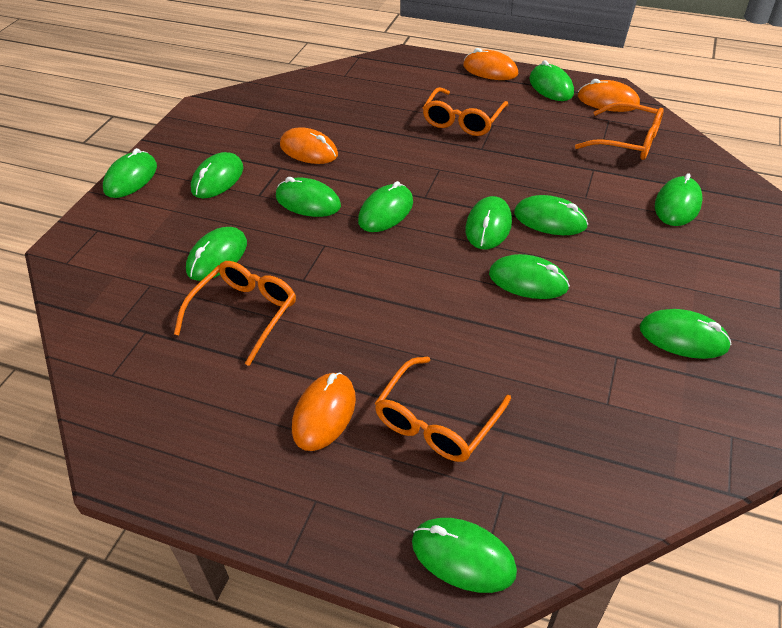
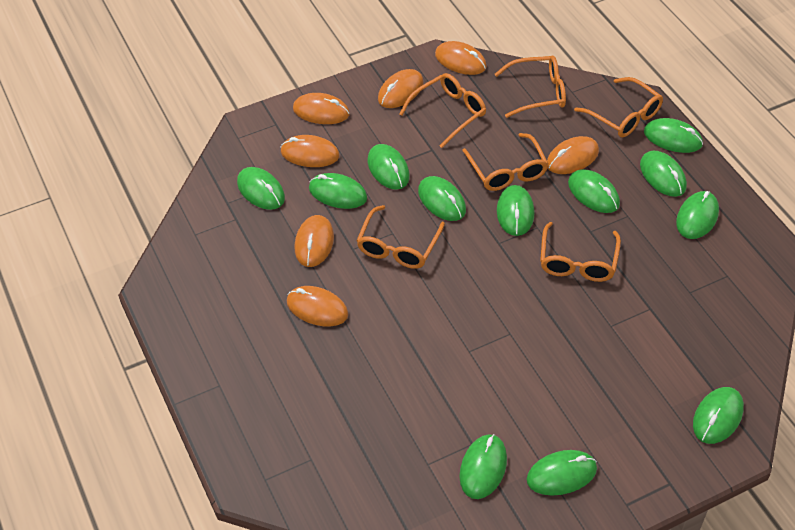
orange glasses: [174,261,296,366] [375,356,511,462] [423,87,508,136] [575,102,664,160] = 4 -> [356,205,445,269] [399,73,486,148] [462,133,548,191] [495,56,566,118] [540,222,621,282] [574,77,663,138] = 6
orange mouse: [280,127,338,164] [292,372,356,451] [463,48,518,80] [578,79,640,112] = 4 -> [281,135,340,167] [287,286,348,326] [293,93,350,124] [294,215,334,267] [378,69,424,108] [435,41,487,75] [547,136,599,174] = 7

